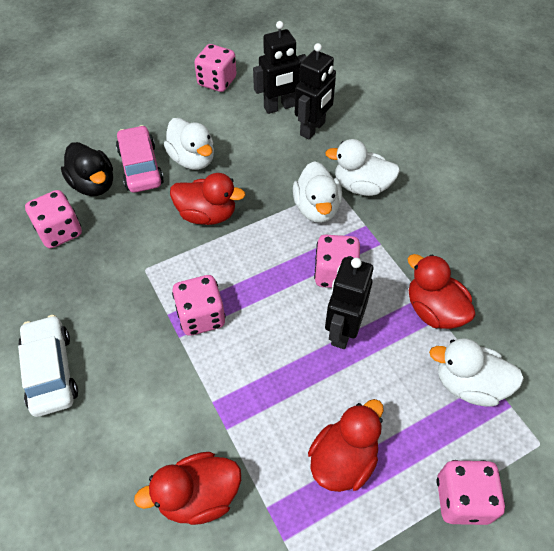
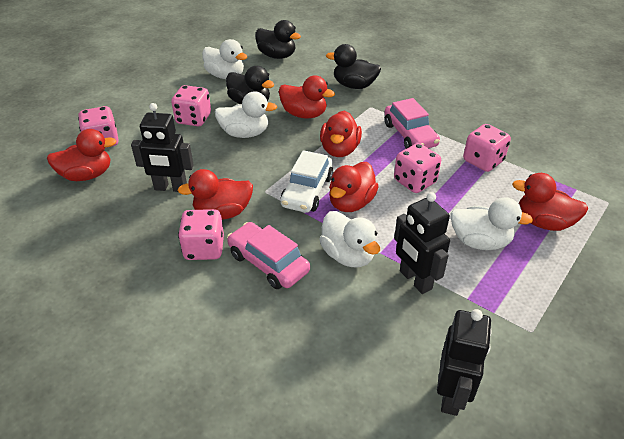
black duck: [61,142,113,196] = 1 -> [226,66,274,104] [255,20,301,59] [326,44,381,89] = 3
pink car: [116,125,164,193] = 1 -> [227,222,310,289] [384,98,440,149] = 2
red duck: [134,452,241,525] [170,173,245,225] [308,399,384,492] [408,254,476,329] = 4 -> [47,129,116,181] [177,169,253,220] [279,75,335,119] [320,110,362,157] [329,162,379,212] [512,173,588,231] = 6

